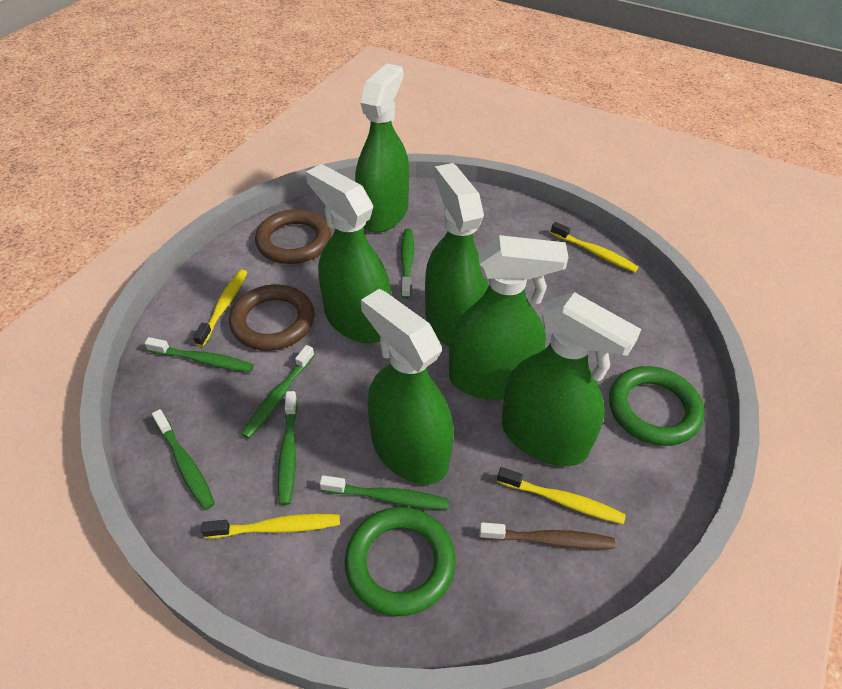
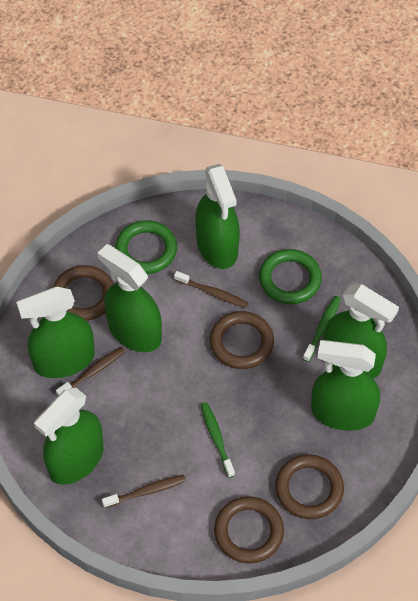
brown ring: [229,285,315,351] [255,209,331,264] = 2 -> [53,265,114,321] [210,311,274,369] [214,496,284,564] [275,454,344,519] = 4
brown toothbrush: [479,522,615,549] = 1 -> [56,347,126,396] [102,475,186,508] [174,271,248,308] = 3
green toothbrush: [145,337,254,372] [152,409,215,510] [241,345,315,439] [278,391,298,505] [319,475,449,510] [401,228,414,299] = 6 -> [201,402,235,478] [303,296,341,362] = 2
yellow toothbrush: [193,270,247,347] [201,514,340,538] [497,467,626,524] [551,222,639,273] = 4 -> none = 0

